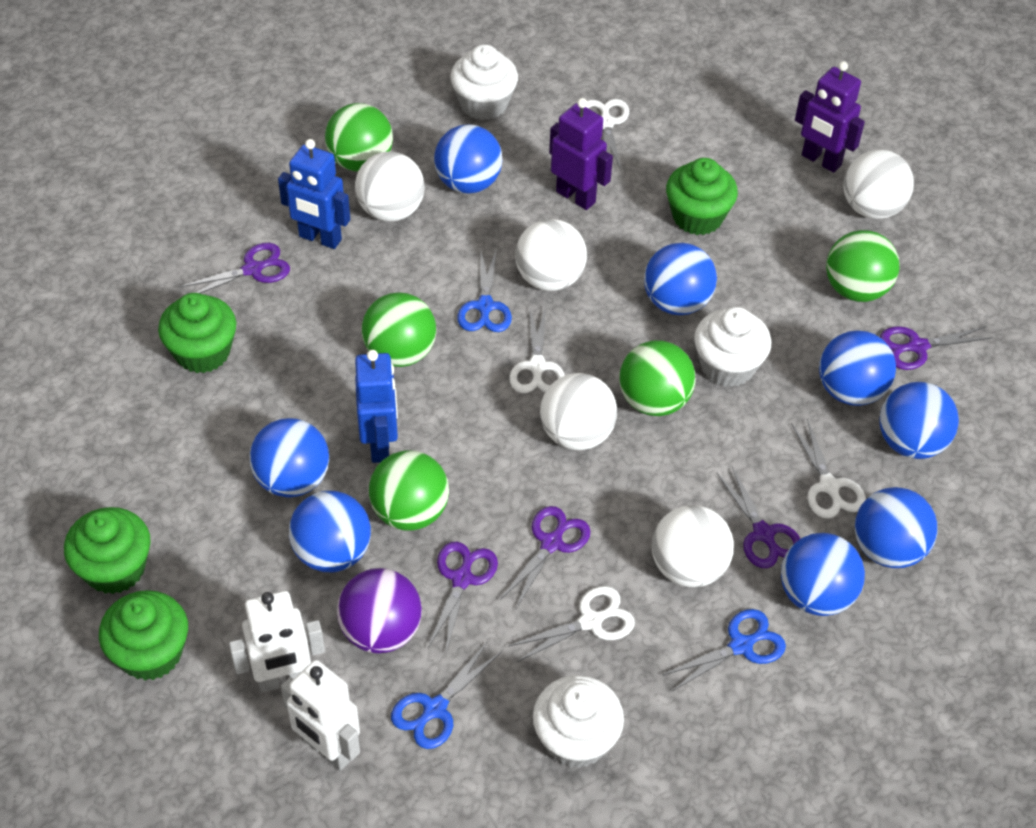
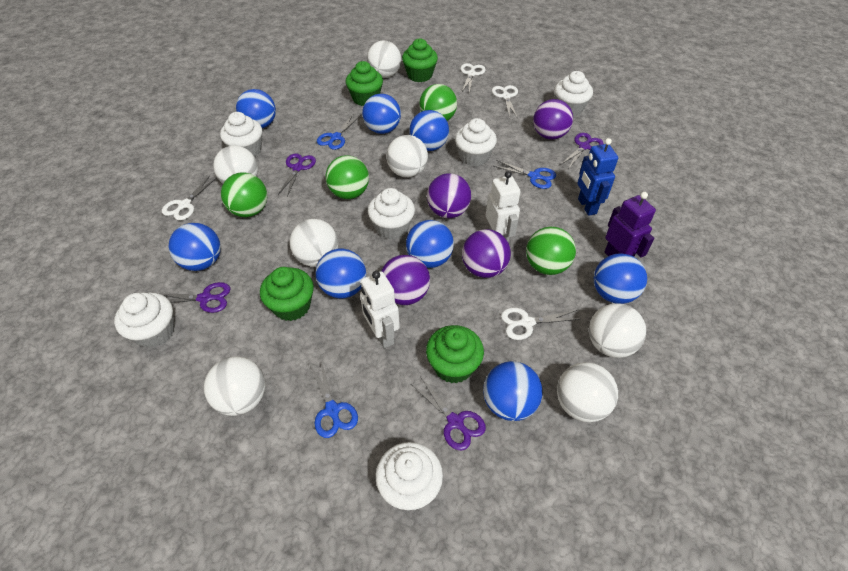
blue robot: [278,139,350,249] [355,350,398,463] = 2 -> [578,138,618,216] = 1
green ball: [325,103,393,171] [362,292,436,367] [369,451,449,531] [619,340,695,416] [826,230,900,302] = 5 -> [221,172,267,217] [326,155,369,199] [419,84,457,121] [526,227,576,275] = 4
purple ball: [337,568,422,653] = 1 -> [381,255,430,305] [427,173,471,218] [462,229,511,278] [533,99,573,140] = 4
purple robot: [549,98,613,210] [795,61,865,173] = 2 -> [604,192,656,257] = 1
purple scissors: [179,243,290,293] [428,542,498,652] [500,506,591,608] [716,466,800,568] [880,326,993,370] = 5 -> [161,282,230,313] [278,153,316,197] [411,376,486,450] [562,133,603,168] = 4
white ball: [355,152,425,221] [515,219,587,291] [540,373,617,450] [652,505,734,587] [843,150,914,219] = 5 -> [204,356,265,416] [213,145,258,184] [290,219,338,267] [367,41,401,78] [386,135,428,177] [557,362,618,422] [589,303,646,358] = 7
white cupcake: [450,44,518,120] [533,675,624,768] [694,307,771,387] = 3 -> [114,292,175,348] [220,112,262,157] [368,188,415,239] [376,442,443,510] [455,118,497,167] [554,71,593,116] = 6

